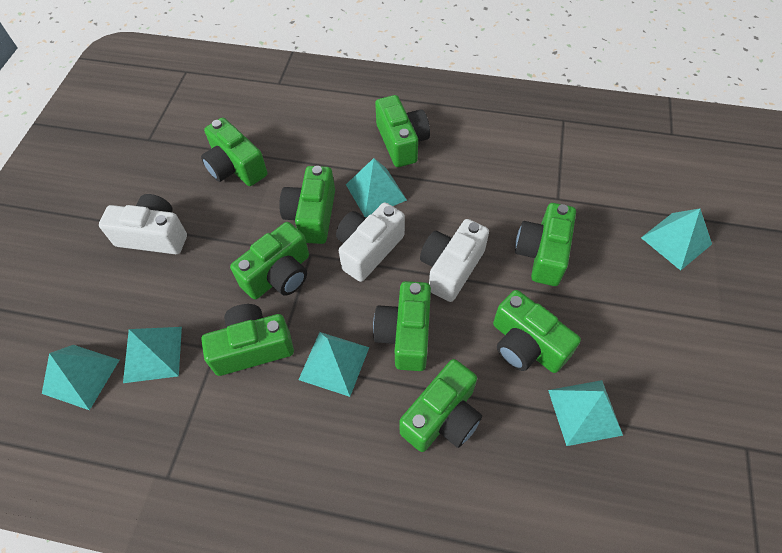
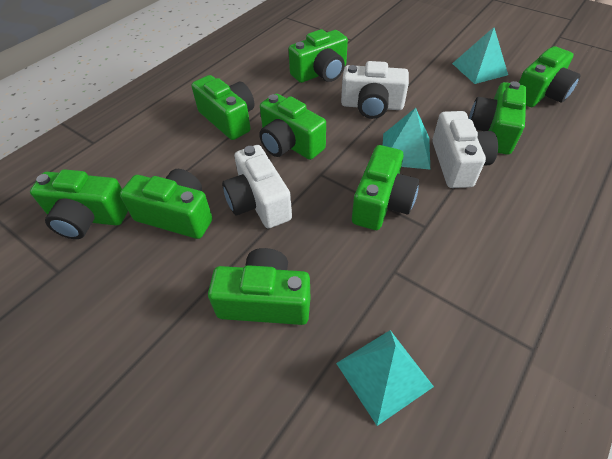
turquoise pyramid: [42,345,119,410] [123,327,182,383] [299,332,369,397] [346,158,407,217] [548,380,623,446] [641,208,712,271] = 6 -> [336,330,434,426] [383,108,430,169] [452,27,508,84] = 3

